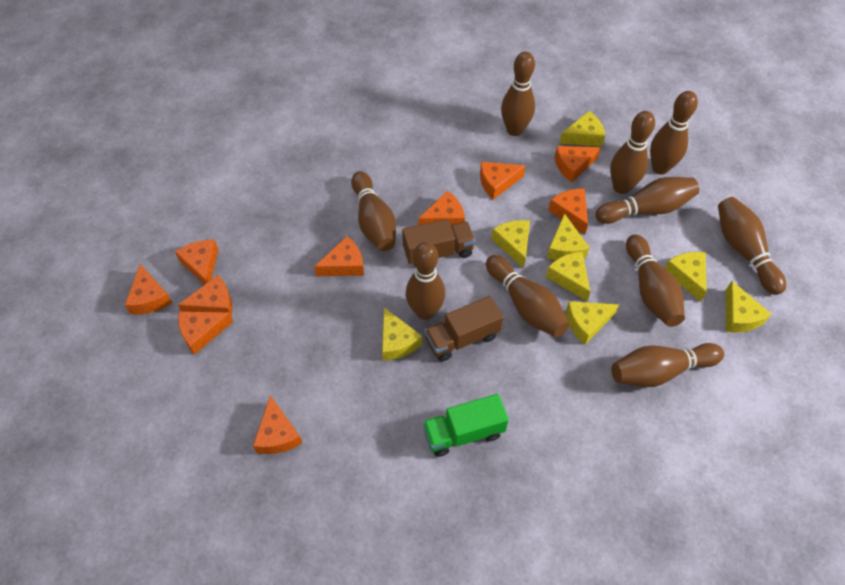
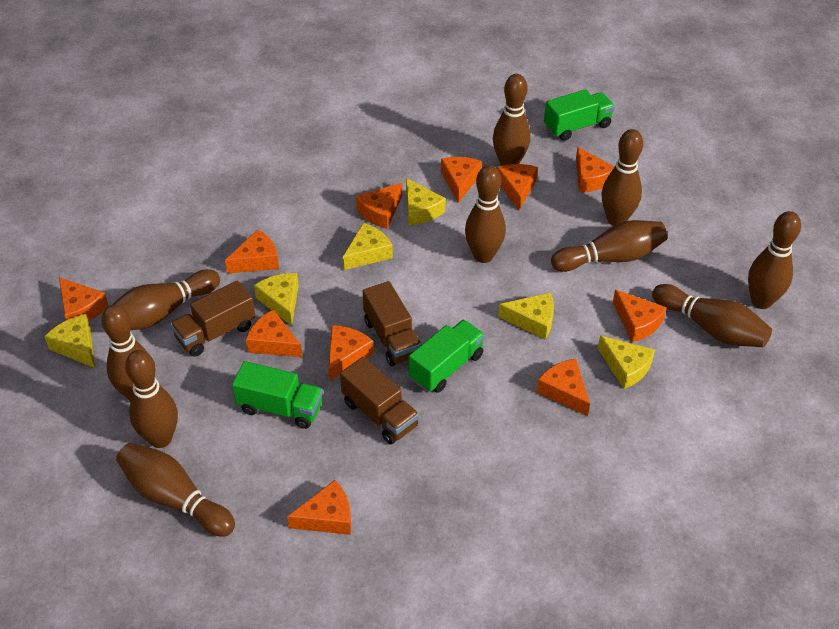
brown truck: [402,219,475,267] [425,296,503,362] = 2 -> [170,280,255,357] [340,357,419,444] [363,281,422,366] = 3
green truck: [423,394,509,457] = 1 -> [232,361,323,429] [409,320,485,393] [544,89,615,141] = 3
orange cheese: [125,264,172,314] [175,240,219,285] [178,275,232,317] [178,311,233,355] [253,395,302,454] [314,236,364,276] [418,191,465,225] [480,162,525,200] [548,188,588,235] [555,146,601,182] = 10 -> [59,277,108,321] [225,229,279,273] [246,309,302,357] [287,480,351,535] [328,325,374,381] [356,183,402,229] [441,157,482,203] [497,164,538,210] [537,359,590,416] [576,147,614,192] [613,290,667,342] = 11
yellow cheese: [382,307,422,361] [491,220,530,269] [546,252,590,301] [547,213,590,260] [559,111,605,147] [566,301,619,345] [664,252,707,302] [726,281,771,332] = 8 -> [44,314,95,368] [254,273,299,326] [343,223,393,270] [406,178,446,225] [498,293,554,340] [598,336,655,389] = 6

